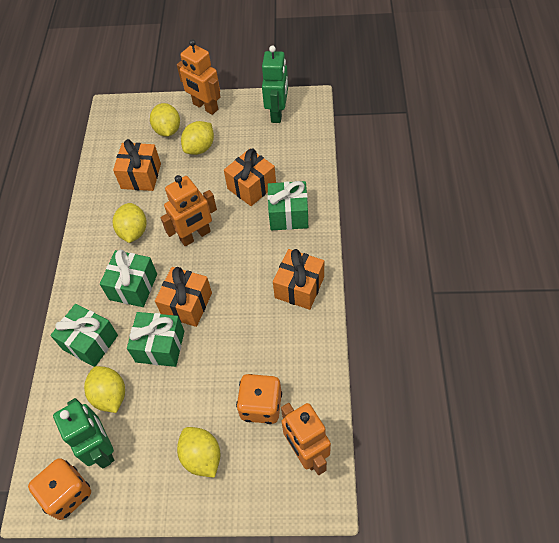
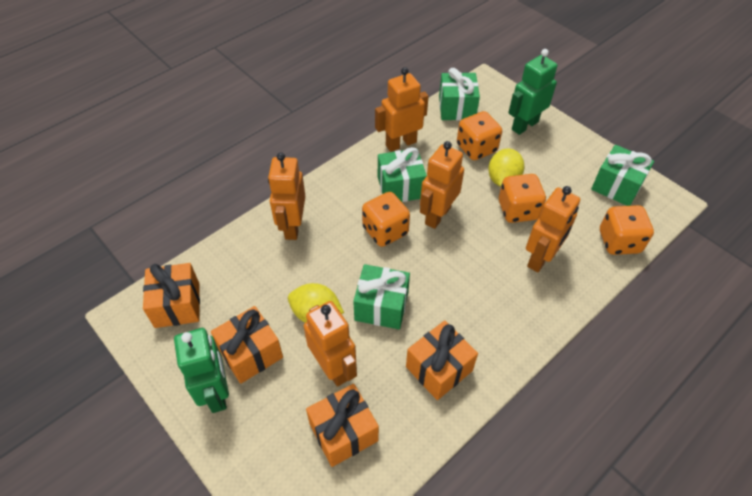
orange dice: [28,458,91,520] [236,374,282,424] = 2 -> [362,192,410,247] [457,111,502,160] [499,174,546,223] [600,205,654,255] = 4
orange robot: [161,175,217,246] [177,39,221,115] [281,403,331,475] = 3 -> [268,152,305,240] [304,301,357,387] [375,67,429,152] [420,141,464,229] [526,186,580,272] = 5
yellow lemon: [84,366,125,413] [113,203,147,243] [150,103,180,137] [177,427,221,478] [181,121,214,155] = 5 -> [288,283,344,323] [488,148,524,187] = 2

